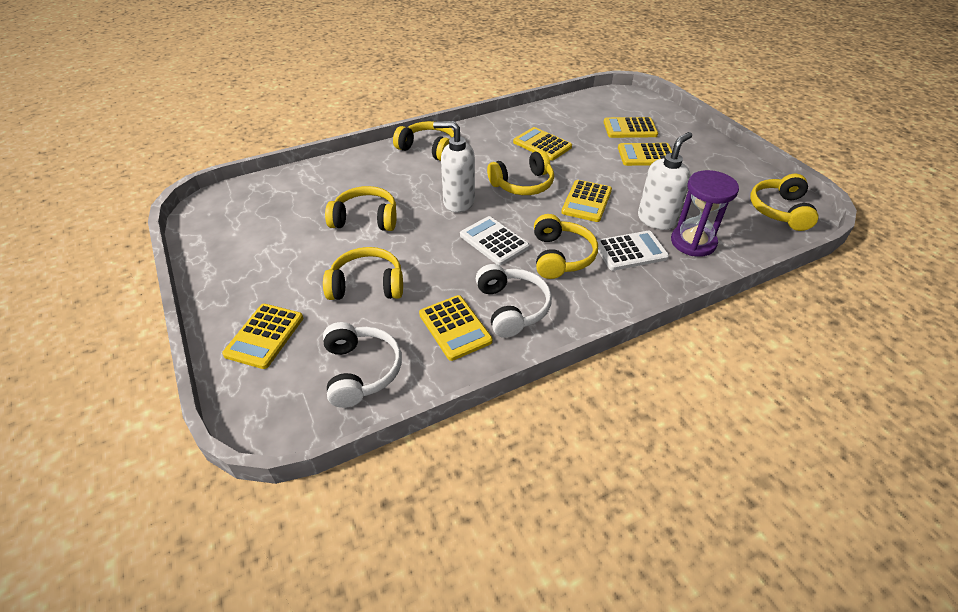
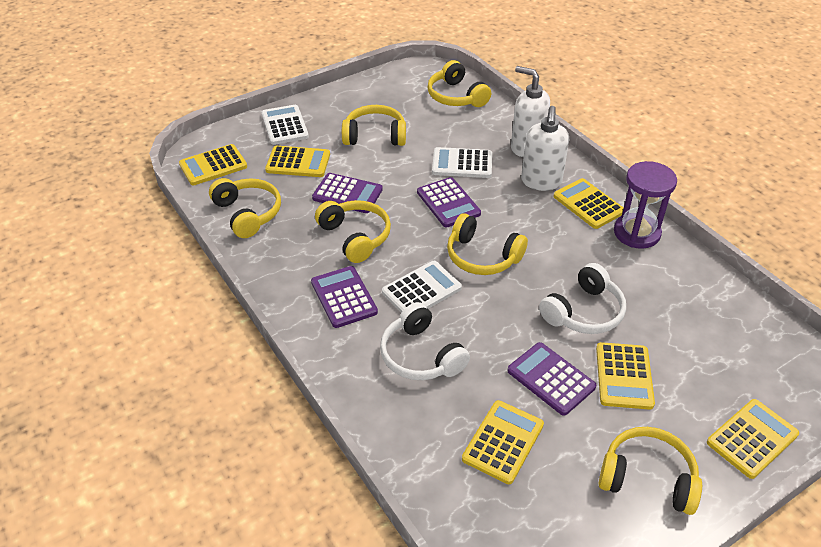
purple calculator: none = 0 -> [311,266,378,328] [312,173,383,213] [417,177,481,227] [507,342,596,416] = 4
white calculator: [460,216,529,265] [597,231,669,271] = 2 -> [262,105,309,145] [382,261,462,313] [432,147,492,178] = 3

